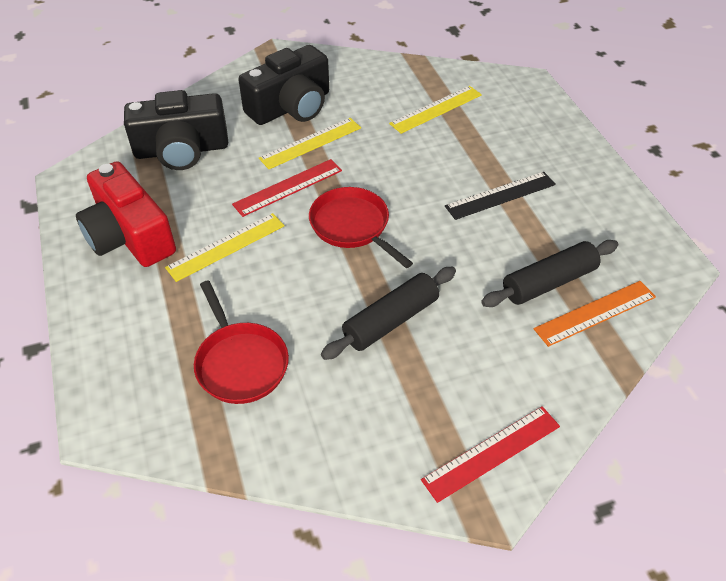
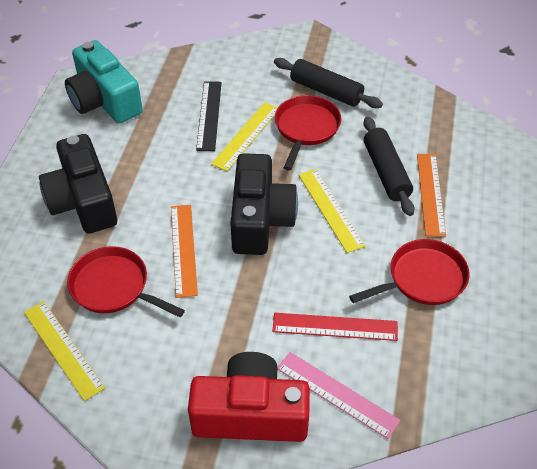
orange ruler: [534,281,656,347] = 1 -> [171,205,198,298] [417,154,446,237] = 2
pink ruler: none = 0 -> [278,352,401,439] = 1
red pan: [194,280,289,404] [309,187,413,268] = 2 -> [67,246,185,317] [275,95,341,171] [349,239,469,305] = 3
red ruler: [232,159,342,217] [421,406,560,503] = 2 -> [272,313,398,341] = 1
turquoise camera: none = 0 -> [65,40,143,123] = 1

